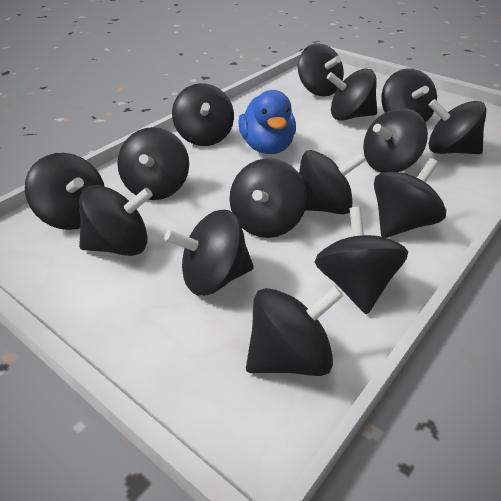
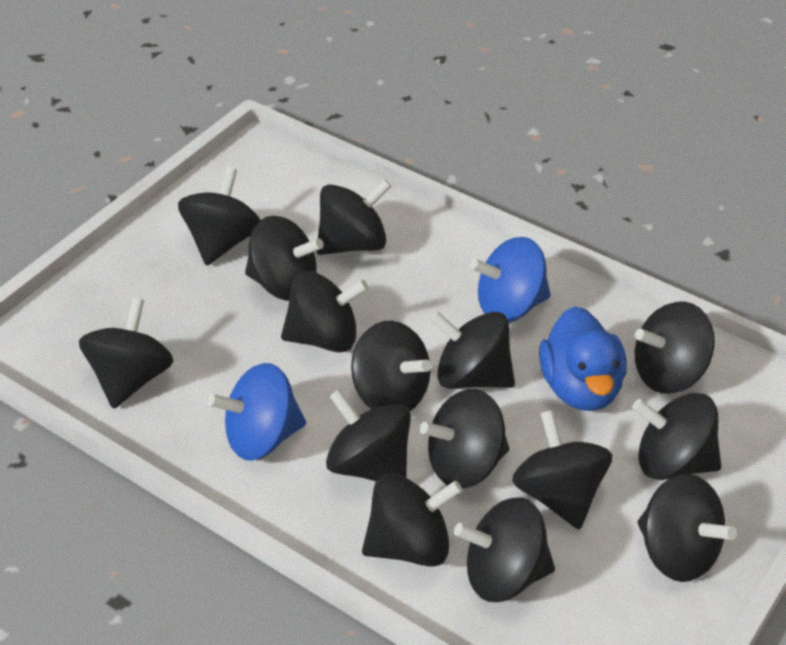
blue spinning top: none = 0 -> [208,363,306,461] [470,237,551,323] = 2

